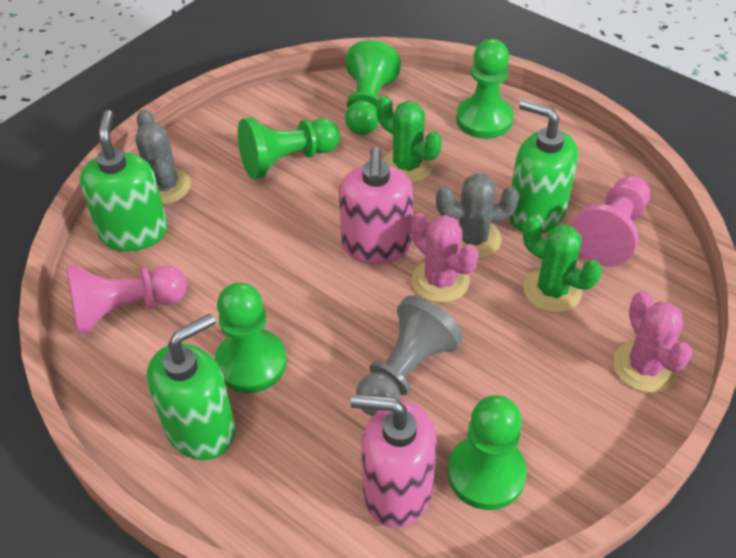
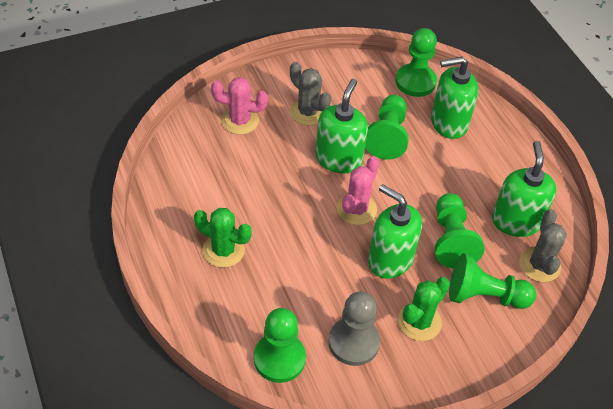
green soap dispenser: [80,110,168,251] [147,313,235,460] [509,99,578,233] = 3 -> [315,79,368,173] [368,184,422,279] [431,57,478,139] [492,141,556,237] = 4
pink pawn: [66,264,187,334] [571,176,650,266] = 2 -> none = 0
pink soap dispenser: [339,147,414,264] [351,395,437,528] = 2 -> none = 0

